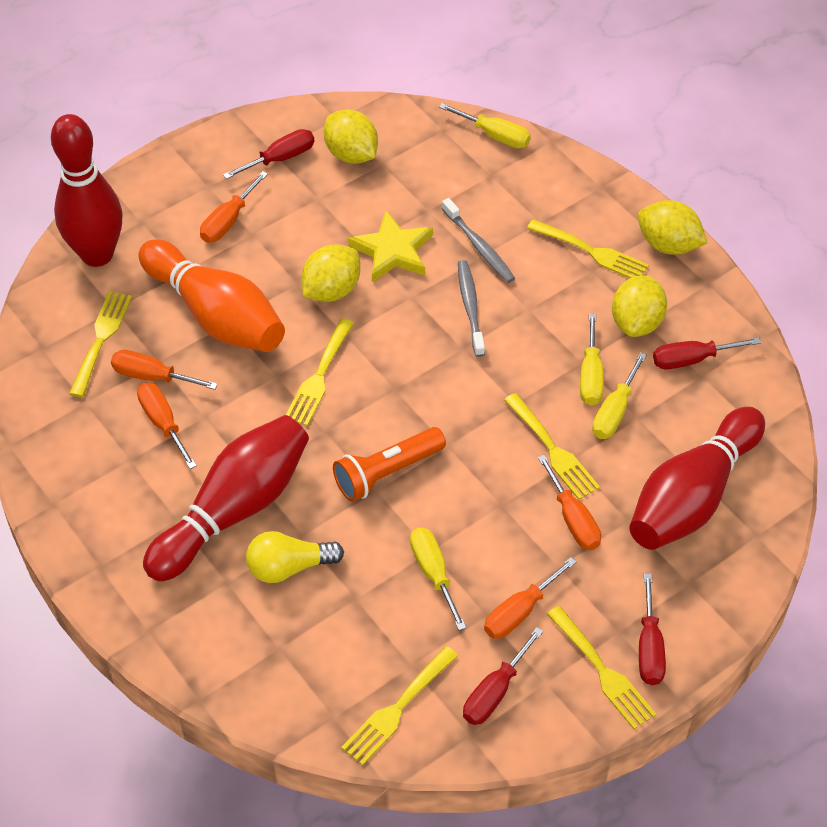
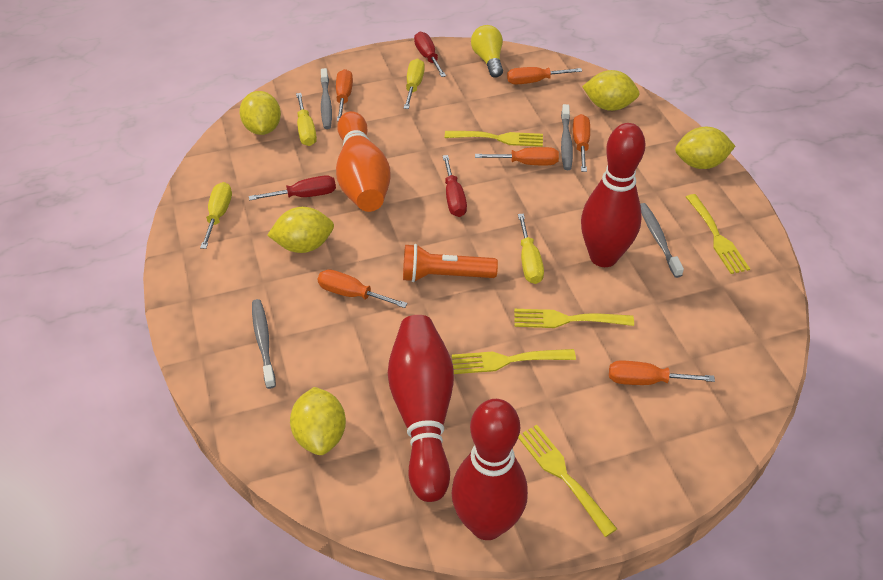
grey toothbrush: [442,198,515,283] [458,260,485,357] = 2 -> [252,299,276,389] [321,68,332,129] [561,104,573,170] [640,203,684,278] = 4
orange screwdriver: [111,350,218,390] [137,383,197,469] [200,171,268,242] [484,557,577,639] [538,455,601,550] = 5 -> [318,269,408,308] [336,69,353,121] [475,147,559,165] [507,67,582,84] [573,114,590,172] [609,361,715,385] = 6
red screwdriver: [223,129,314,179] [463,627,543,725] [639,573,666,685] [653,337,761,369] = 4 -> [249,175,336,201] [414,32,446,77] [443,155,467,217] = 3
yellow fork: [69,291,132,397] [286,318,354,426] [341,646,458,765] [504,393,600,500] [527,219,649,278] [547,606,656,730] = 6 -> [445,131,543,147] [452,349,576,374] [514,309,634,328] [518,425,617,537] [686,194,750,274] = 5
yellow lemon: [302,245,360,302] [324,109,378,164] [612,275,667,337] [638,200,707,255] = 4 -> [239,91,281,135] [267,207,334,253] [290,387,346,455] [582,70,640,111] [675,127,735,169] = 5
yellow star: [348,211,433,282] = 1 -> none = 0

